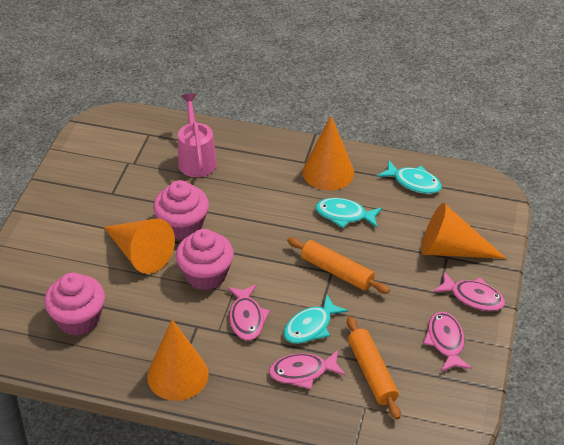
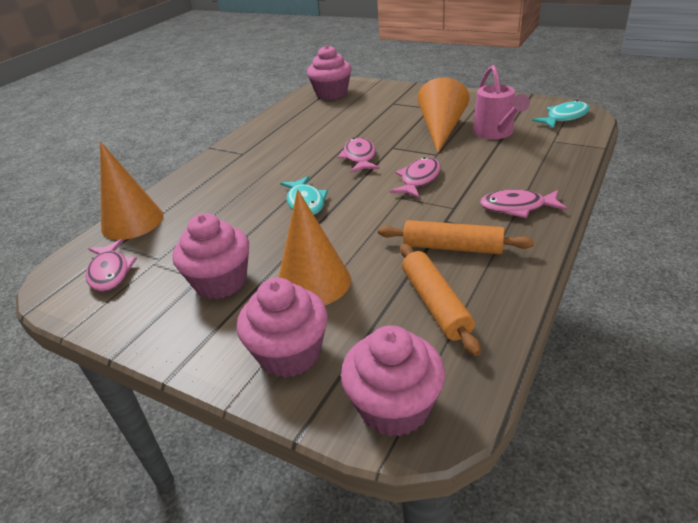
orange cone: [104,218,175,274] [147,319,209,401] [303,116,354,191] [421,203,506,259] = 4 -> [100,141,164,240] [278,189,351,305] [418,78,470,153] = 3
pink cupcake: [44,273,105,335] [153,180,209,240] [176,229,234,290] = 3 -> [173,213,249,299] [237,278,328,378] [307,45,351,100] [341,325,445,437] = 4
turquoise fish: [283,295,348,344] [315,198,382,228] [377,160,442,194] = 3 -> [280,176,328,215] [532,100,590,129] = 2

